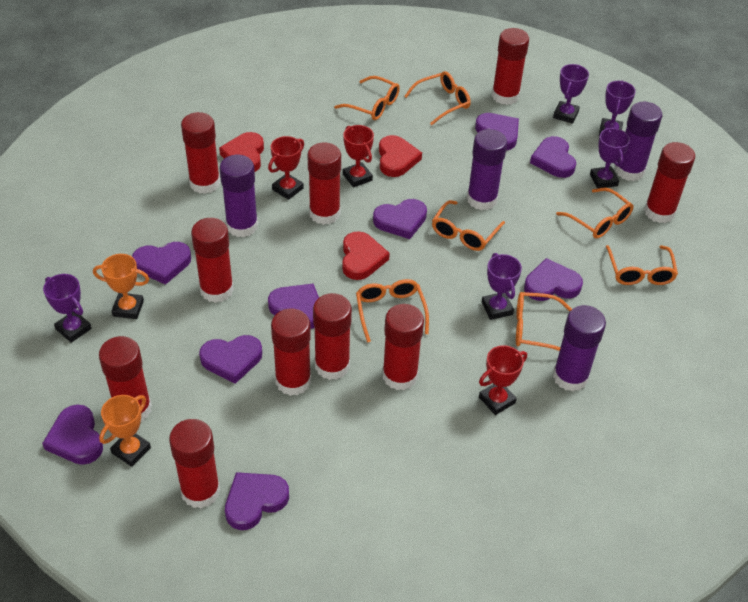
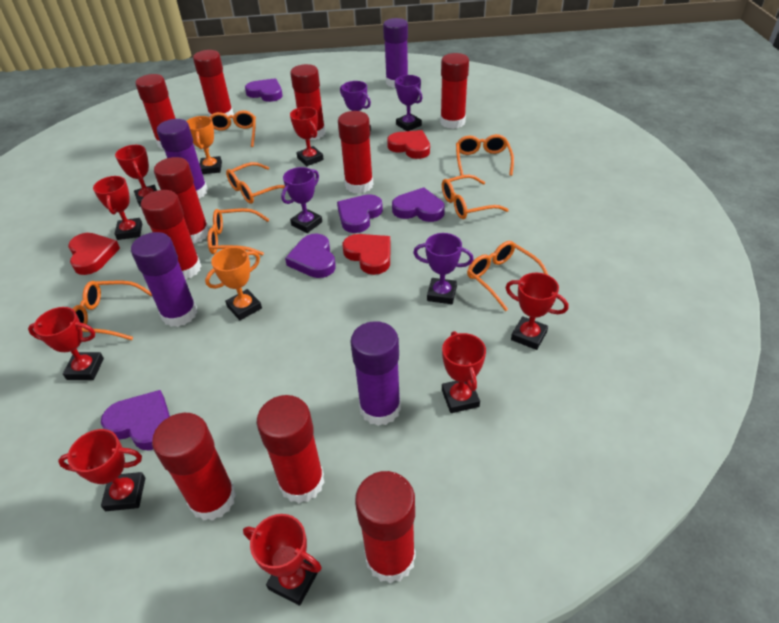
purple heart: [42,404,103,465] [132,242,191,285] [199,335,262,384] [225,472,289,530] [268,284,319,329] [373,199,427,239] [475,113,519,151] [524,258,583,301] [530,136,576,178] = 9 -> [101,390,170,451] [245,78,282,102] [285,234,336,278] [337,194,383,233] [392,187,445,222] = 5
purple trophy: [43,274,92,343] [482,253,522,320] [553,64,589,124] [590,127,630,189] [599,81,636,136] = 5 -> [281,167,322,233] [340,81,371,131] [395,75,423,131] [413,233,474,304] = 4
red trophy: [268,136,304,200] [343,125,374,188] [479,345,527,415] = 3 -> [28,307,104,380] [58,429,145,511] [93,176,142,240] [115,145,157,207] [243,514,322,606] [290,107,324,166] [442,331,486,413] [505,273,568,350] = 8

